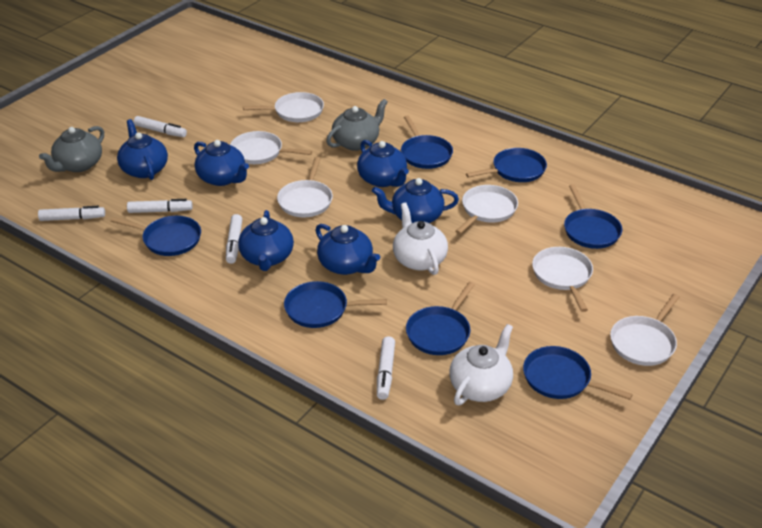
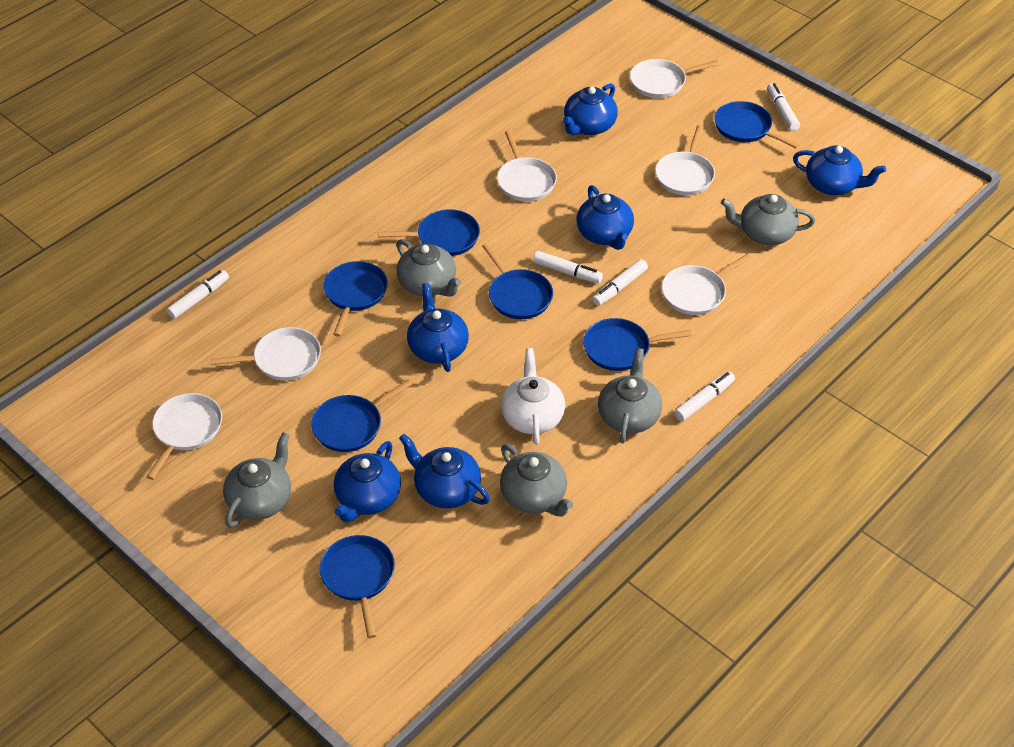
grey teapot: [39,126,104,172] [326,99,388,151] = 2 -> [223,432,291,528] [396,239,461,297] [500,444,573,517] [598,348,662,443] [721,194,815,245] = 5
white teapot: [393,202,448,275] [449,324,513,405] = 2 -> [501,348,565,445] = 1

